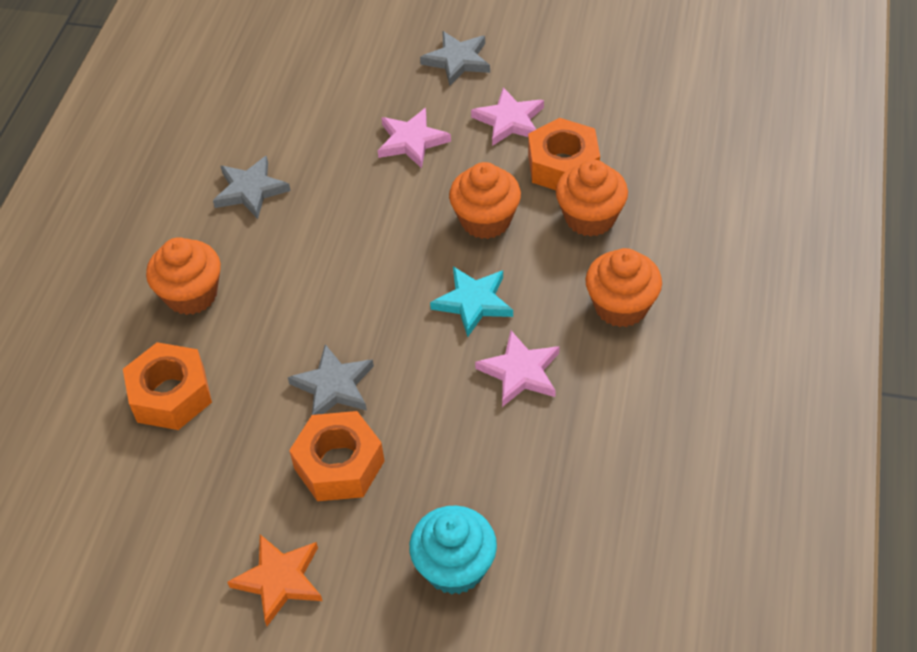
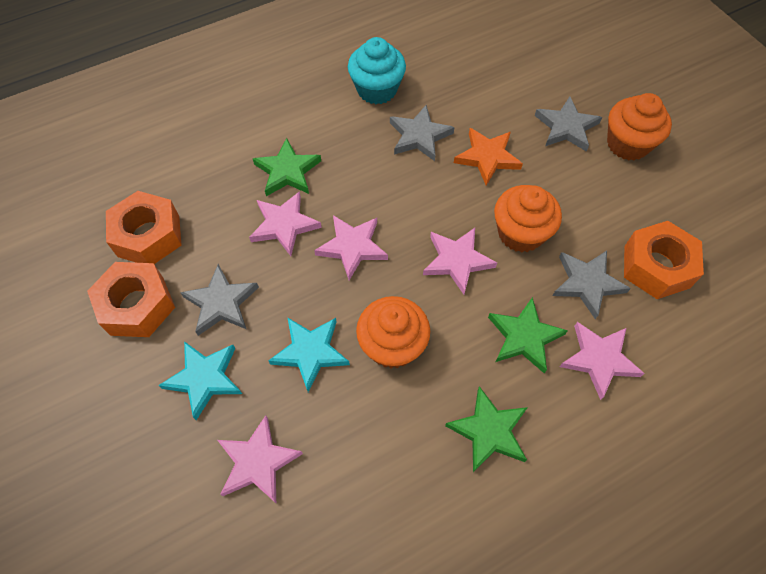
green star: none = 0 -> [253,138,321,196] [445,386,528,472] [488,297,568,373] = 3
grey star: [213,156,291,219] [288,344,374,415] [420,31,490,85] = 3 -> [180,264,259,336] [390,105,455,161] [535,96,602,151] [553,251,631,319] = 4
orange cupcake: [146,237,221,315] [449,162,521,239] [556,159,628,237] [585,248,662,327] = 4 -> [356,296,430,368] [494,185,562,252] [607,93,672,160] = 3
pink star: [378,108,451,168] [471,87,544,146] [475,330,560,407] = 3 -> [217,416,303,503] [249,191,322,256] [314,215,388,280] [423,228,497,295] [560,322,645,400] = 5
turquoise star: [430,266,513,337] = 1 -> [159,341,242,420] [268,317,350,392] = 2

